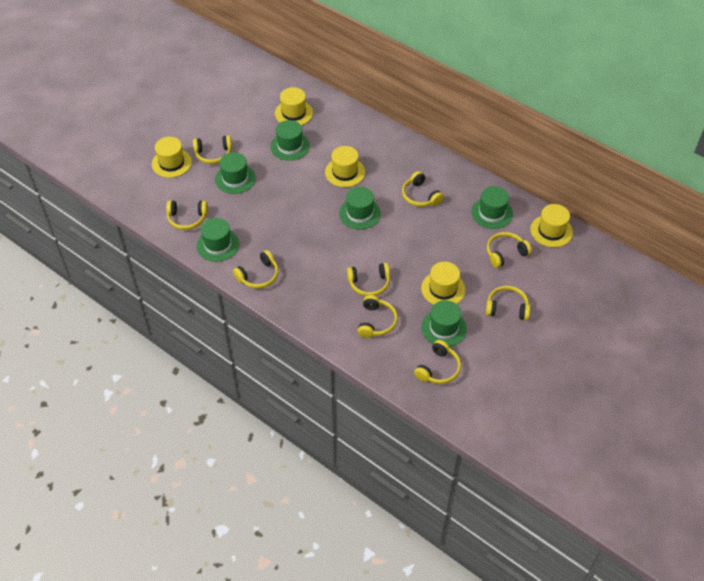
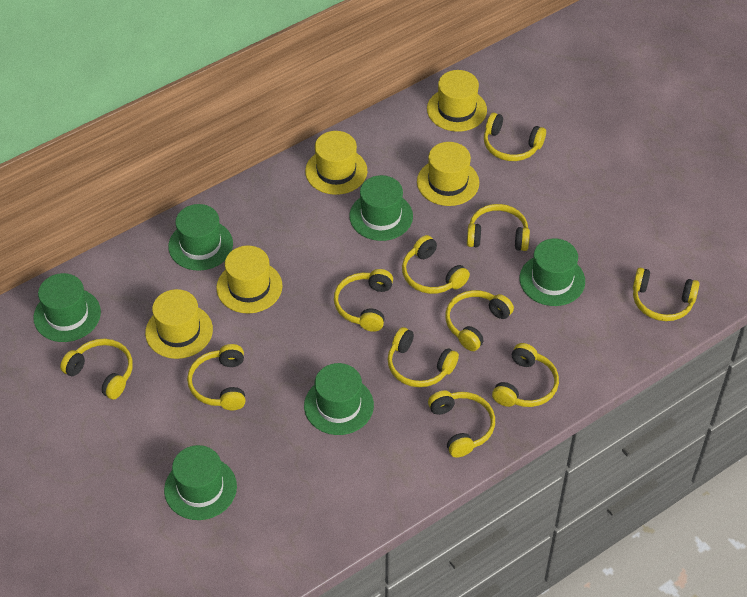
yellow headphones: [166,200,208,230] [193,135,232,164] [233,250,278,289] [347,263,390,296] [357,295,398,338] [402,171,444,207] [414,340,461,384] [486,286,530,320] [487,232,532,268] = 9 -> [60,339,133,399] [187,344,245,410] [334,269,393,332] [387,327,459,387] [402,235,470,294] [428,390,495,458] [445,290,514,351] [467,204,530,251] [484,113,546,161] [492,343,559,407] [633,268,700,321] = 11

